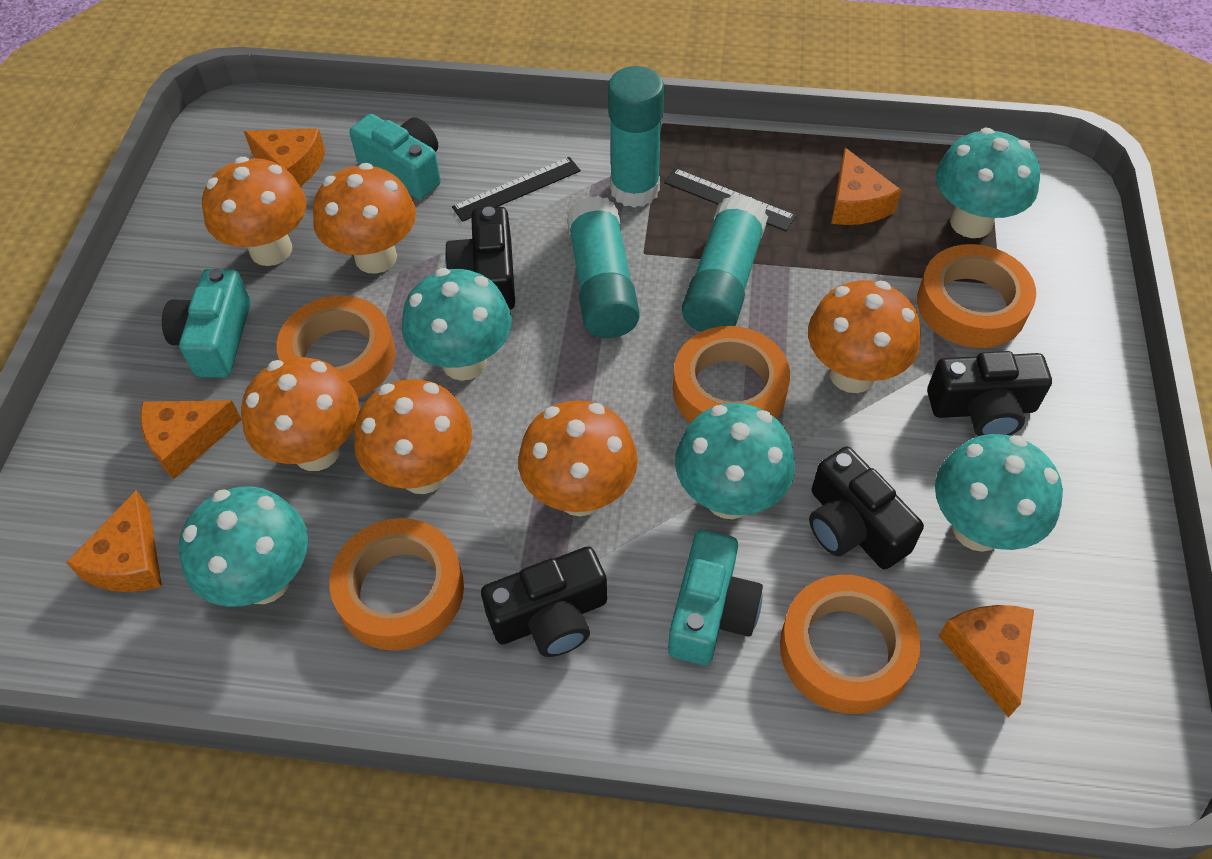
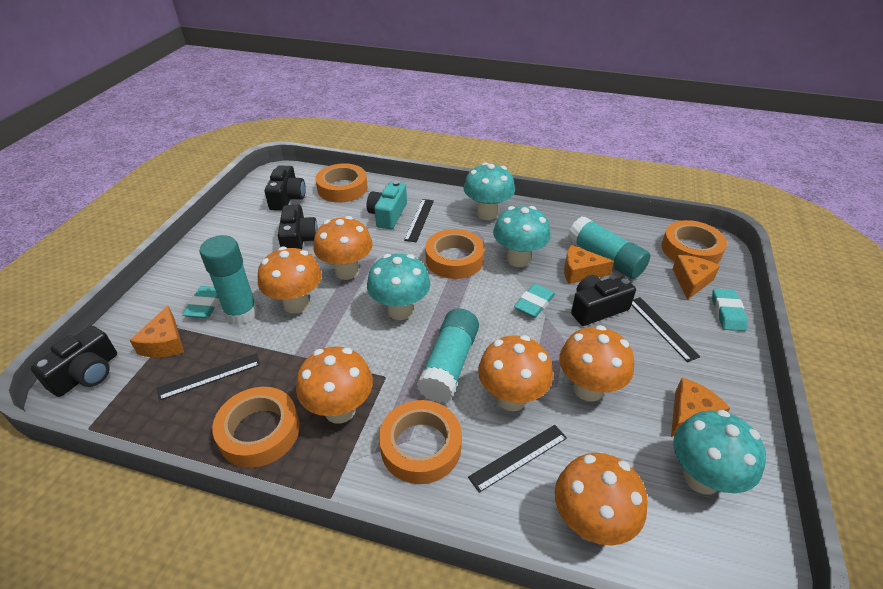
black ruler: [452,157,581,222] [664,168,796,231] = 2 -> [157,354,260,401] [404,199,434,242] [468,425,567,493] [632,297,700,362] = 4
orange cheese: [66,490,162,592] [140,400,242,479] [244,128,325,187] [831,148,901,225] [938,605,1034,718] = 5 -> [129,306,184,357] [564,245,614,284] [671,378,730,437] [672,255,720,300] = 4
turquoise camera: [162,269,251,378] [349,114,441,200] [668,530,763,665] = 3 -> [367,181,407,229] = 1
turquoise eraser: none = 0 -> [182,286,220,318] [514,284,555,318] [712,289,748,331] = 3
turquoise mushroom: [179,486,308,607] [402,268,512,381] [675,403,795,519] [935,434,1063,552] [936,128,1040,238] = 5 -> [367,254,430,320] [463,162,515,220] [493,206,551,267] [673,410,766,494] = 4

